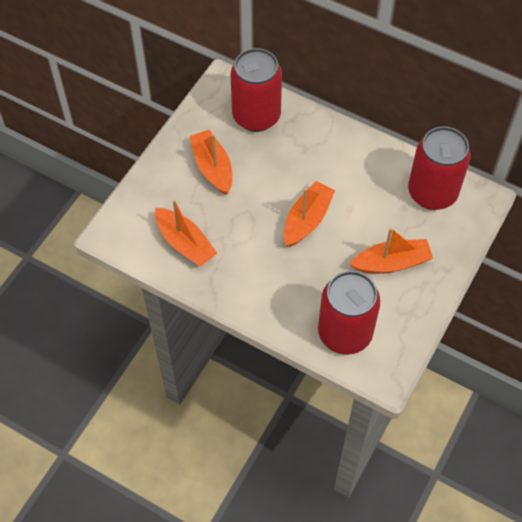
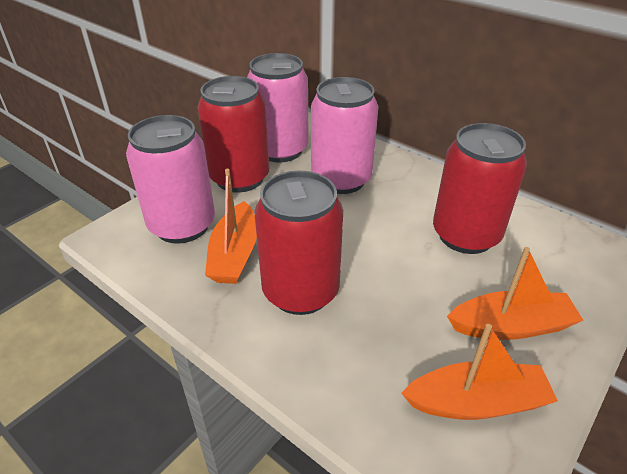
orange boat: [155,200,217,267] [189,130,232,195] [284,181,335,247] [350,228,433,274] = 4 -> [205,169,257,284] [401,324,558,420] [447,247,583,340] = 3
pink can: none = 0 -> [126,115,215,244] [247,53,309,163] [311,77,379,194] = 3

